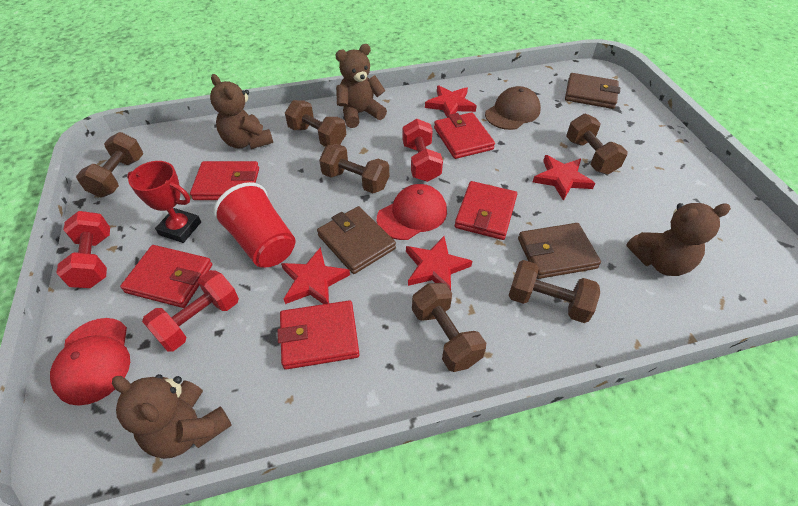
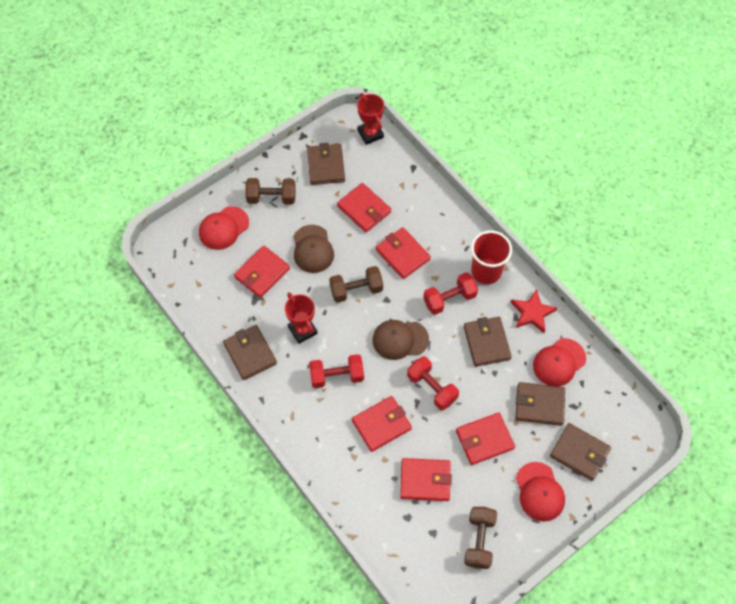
brown cap: [485,86,541,130] = 1 -> [293,225,334,273] [373,320,429,360] = 2
brown dumbbell: [76,132,143,198] [285,100,346,147] [319,144,389,193] [412,283,486,372] [508,260,600,323] [566,113,628,174] = 6 -> [245,178,296,205] [329,266,383,303] [464,507,497,569] = 3
brown teddy bear: [112,374,232,459] [210,74,273,149] [336,44,387,128] [626,203,731,276] = 4 -> none = 0
brown wallet: [317,206,396,274] [518,223,601,279] [565,73,620,109] = 3 -> [223,325,277,380] [307,143,345,185] [464,317,512,367] [515,382,565,426] [550,423,611,481] = 5
red cap: [50,318,130,406] [377,184,447,240] = 2 -> [199,206,249,250] [516,462,565,522] [533,338,586,387] = 3
red star: [281,247,350,304] [406,236,472,291] [425,85,477,118] [533,155,595,201] = 4 -> [511,289,558,333] = 1
red trophy: [127,161,201,243] = 1 -> [285,292,318,344] [357,93,384,145] = 2
red wallet: [120,245,212,308] [190,161,259,200] [277,300,360,370] [434,112,495,159] [455,181,517,240] = 5 -> [234,245,290,298] [337,183,391,232] [352,396,412,452] [376,227,431,279] [400,458,452,501] [456,412,515,465] = 6

